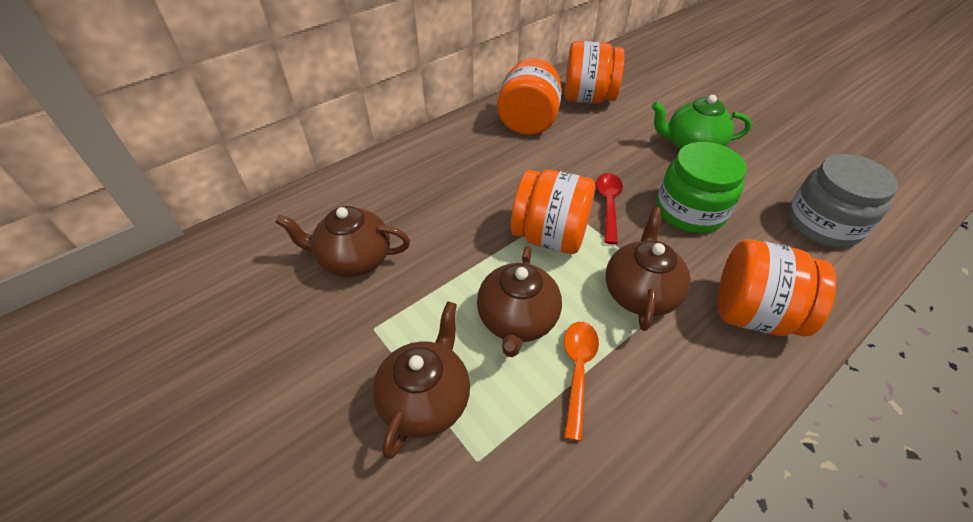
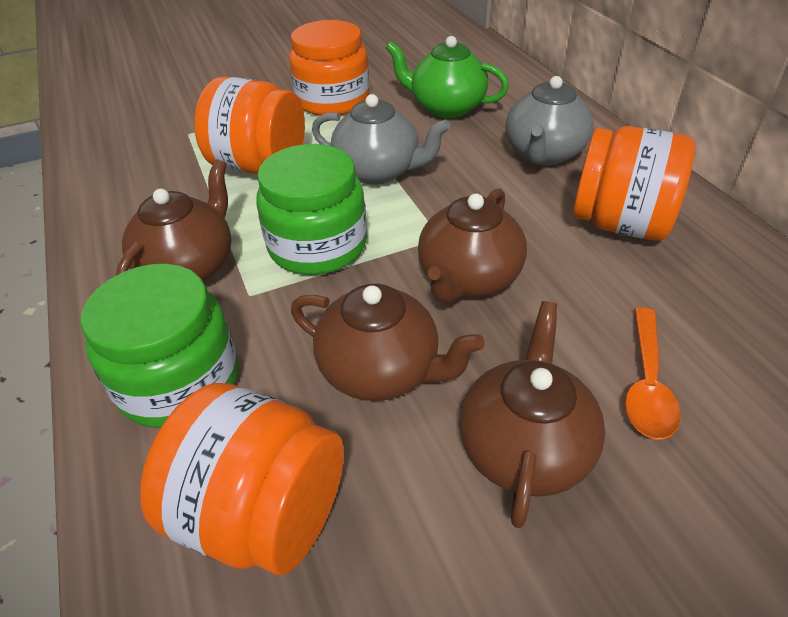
green jar: [657,142,747,233] = 1 -> [81,264,238,428] [257,144,367,275] = 2
grey jar: [788,154,898,248] = 1 -> none = 0
grey teapot: none = 0 -> [312,94,450,184] [506,76,594,165] = 2
red spoon: [596,173,623,244] = 1 -> none = 0

